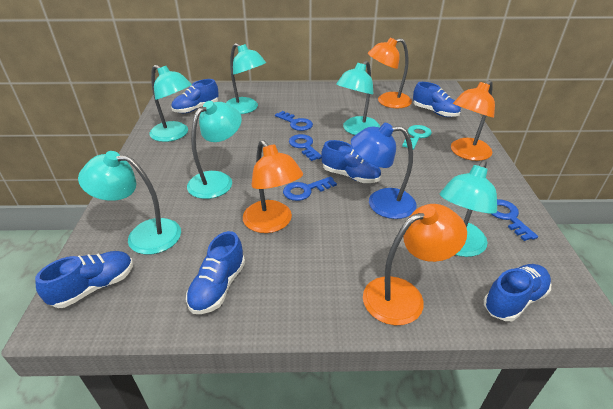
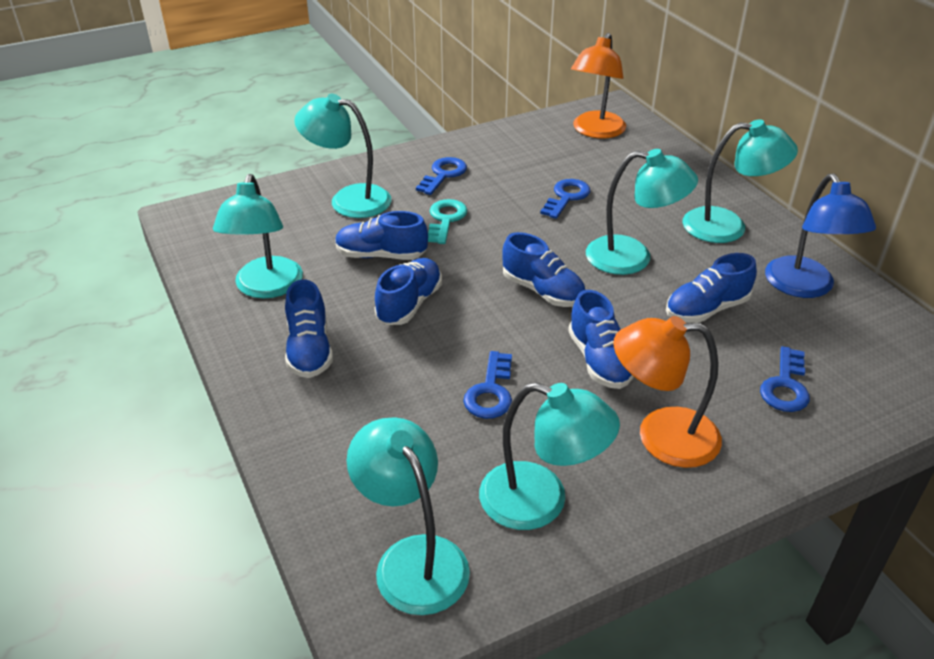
orange lamp: [243,140,303,233] [363,204,467,325] [368,37,412,108] [451,80,495,161] = 4 -> [571,33,626,138] [613,316,722,468] = 2

